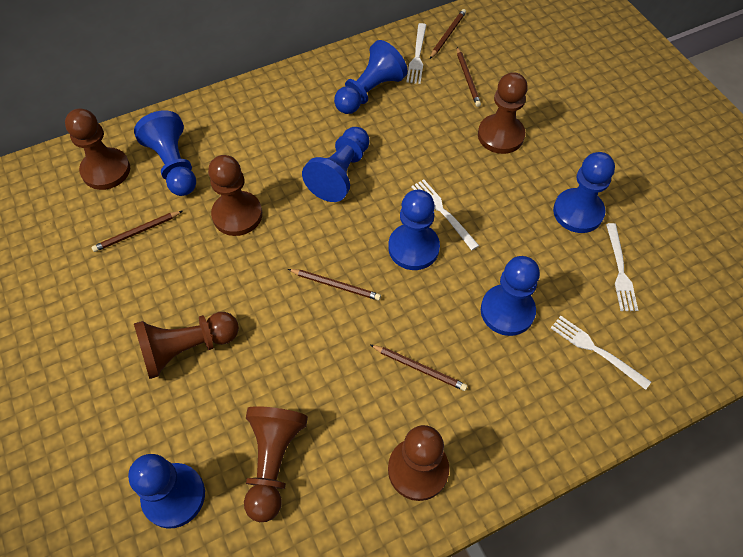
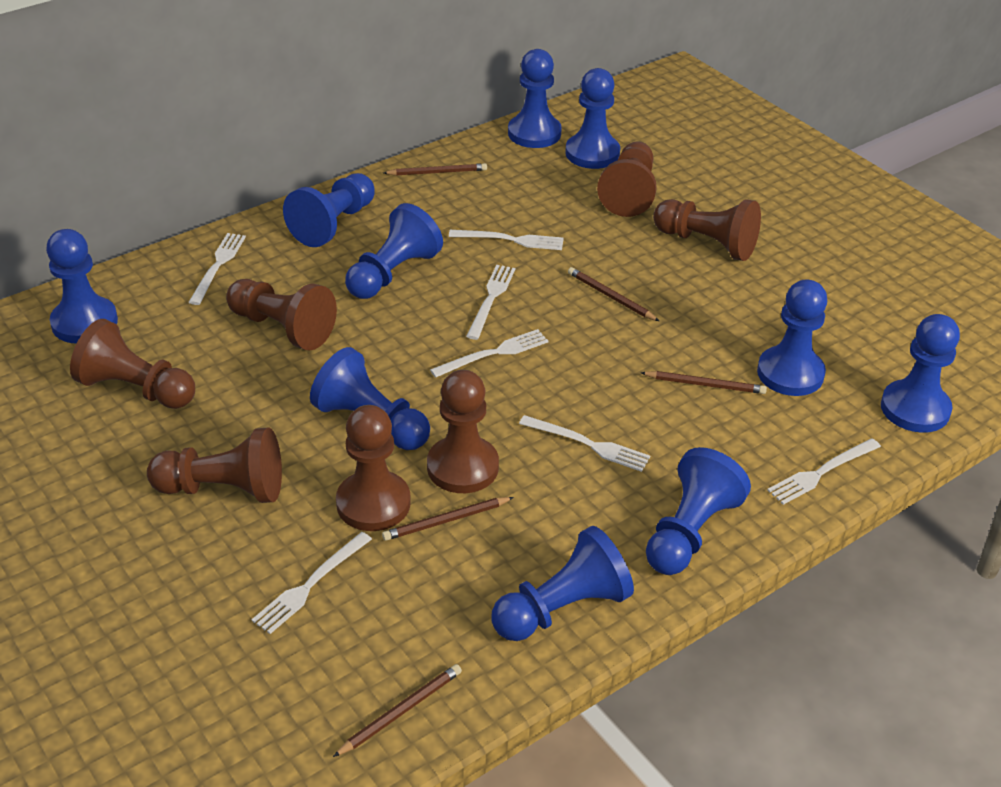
blue pawn: [128,454,205,529] [134,110,196,196] [302,127,370,202] [334,40,408,114] [388,190,440,270] [481,256,540,336] [553,152,615,233] = 7 -> [46,229,118,344] [283,173,375,247] [310,347,430,450] [345,203,443,299] [492,526,634,641] [508,49,562,148] [565,68,620,169] [646,447,751,575] [757,280,827,396] [881,314,960,433] = 10
brown pawn: [65,108,130,190] [134,312,239,379] [208,155,262,236] [244,406,308,522] [388,425,449,501] [478,72,528,154] = 6 -> [70,319,195,409] [147,427,282,503] [226,279,337,350] [336,405,411,531] [427,370,499,493] [597,141,657,217] [653,199,761,261] = 7
white fork: [406,23,426,84] [411,179,479,250] [551,316,651,390] [606,223,638,311] = 4 -> [189,233,246,305] [251,532,372,634] [430,329,549,378] [449,230,564,250] [466,265,515,340] [519,415,650,472] [767,438,881,505] = 7

